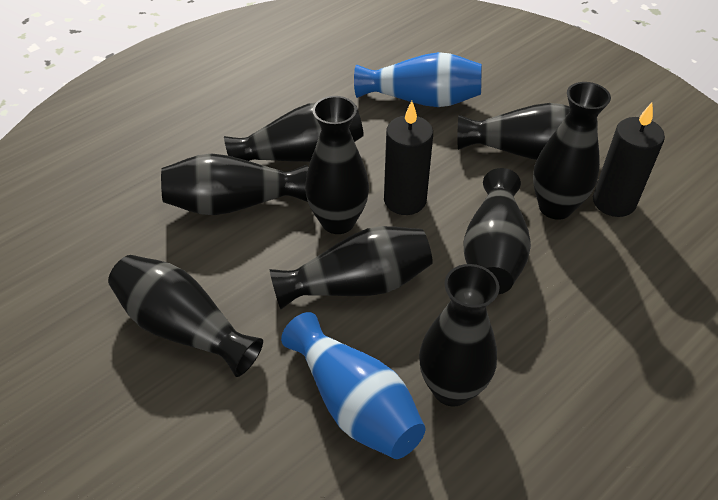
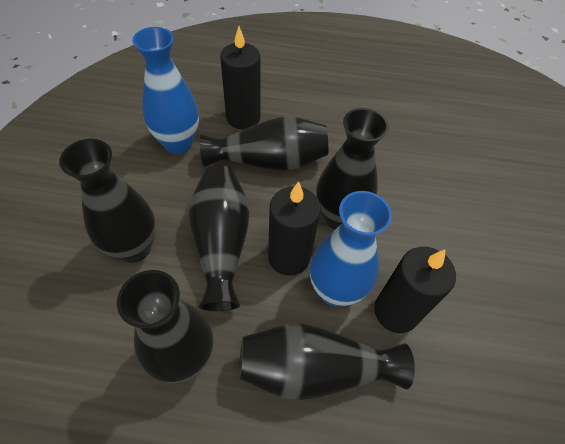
black candle: [384,101,433,215] [593,103,665,217] = 2 -> [220,26,260,130] [268,181,321,275] [374,247,456,333] = 3
black vase: [108,255,263,377] [161,154,308,215] [224,102,364,162] [270,226,433,309] [305,96,369,234] [419,264,499,406] [458,103,598,160] [463,168,531,294] [533,82,611,220] = 9 -> [59,139,156,263] [117,270,213,383] [189,165,249,311] [200,117,328,170] [239,323,415,400] [316,108,389,229] = 6

